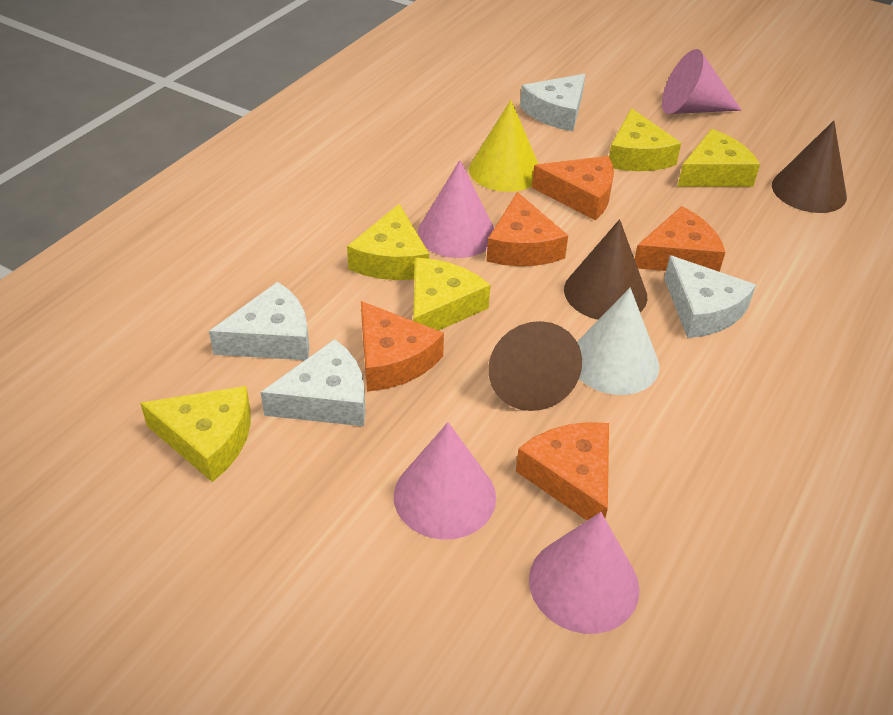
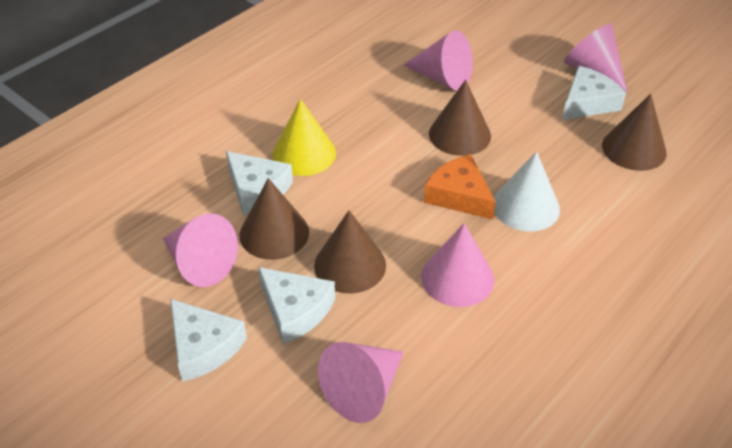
brown cone: [488,321,582,411] [564,219,647,320] [772,121,847,213] = 3 -> [239,178,309,260] [314,210,386,294] [429,80,491,156] [602,94,667,171] = 4
orange cheese: [361,301,444,392] [486,192,568,266] [516,422,609,520] [532,156,614,220] [635,206,725,272] = 5 -> [424,154,496,219] = 1
pink cone: [394,422,496,540] [418,160,494,258] [529,512,639,634] [662,49,742,114] = 4 -> [163,213,238,287] [318,342,404,423] [404,30,473,90] [421,223,494,307] [564,24,627,93] = 5
yellow cheese: [140,386,251,482] [347,204,429,280] [413,258,490,331] [609,108,681,171] [677,129,760,187] = 5 -> none = 0

